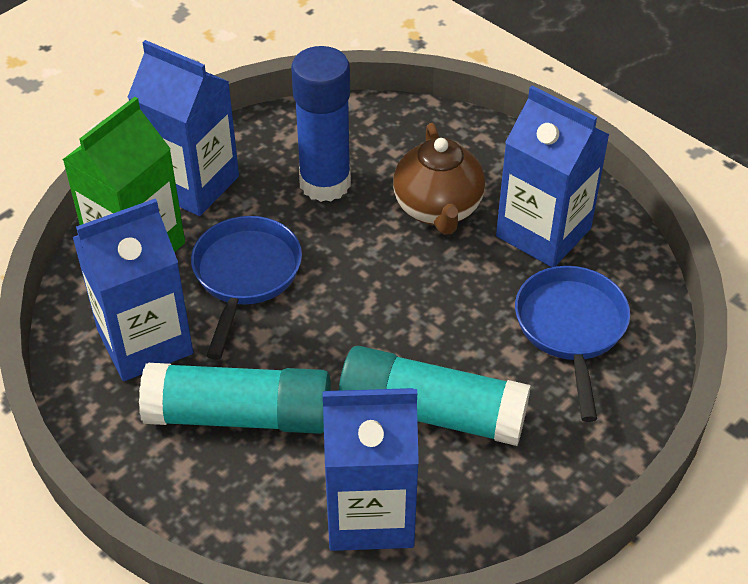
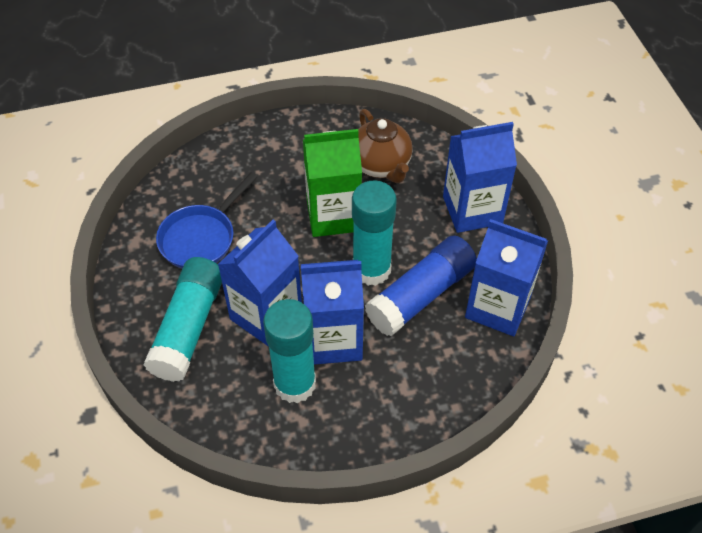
blue pan: [191,216,302,360] [515,266,630,422] = 2 -> [156,172,258,268] = 1
turquoise glue stick: [139,363,331,434] [339,346,531,446] = 2 -> [144,257,222,382] [263,299,316,403] [352,181,397,286] = 3

